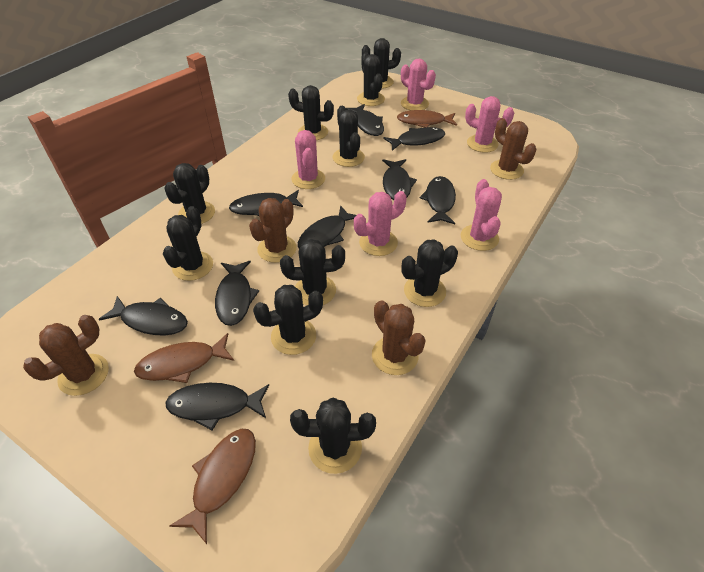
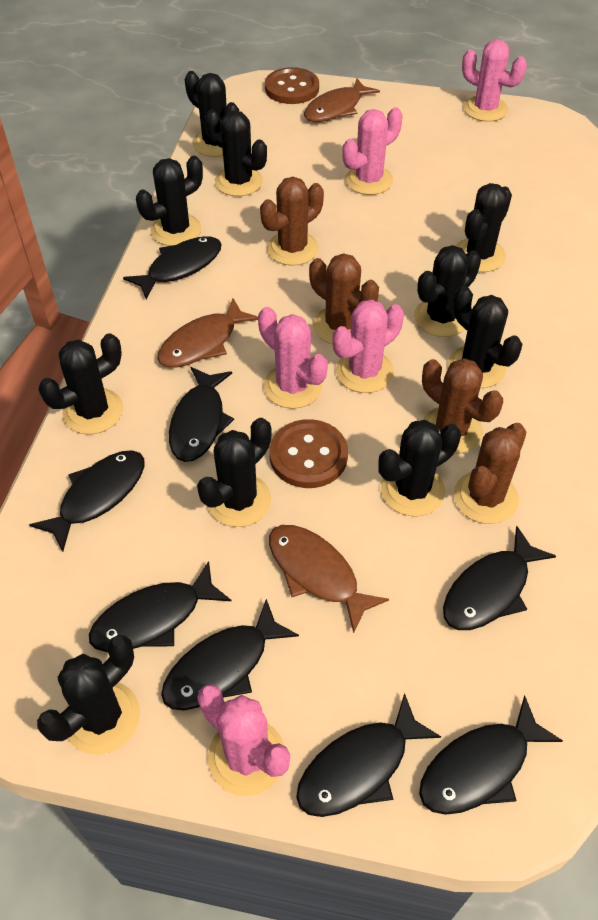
black fish: [98,296,188,335] [165,383,269,430] [215,261,259,326] [229,190,303,216] [298,205,356,248] [346,104,384,136] [382,159,417,200] [383,127,445,151] [420,176,456,224] = 9 -> [29,450,144,552] [89,561,231,652] [123,236,222,299] [161,599,299,710] [169,367,234,462] [296,693,441,817] [419,696,563,815] [443,526,556,630] = 8
brown button: none = 0 -> [265,67,319,104] [269,419,348,488] = 2

